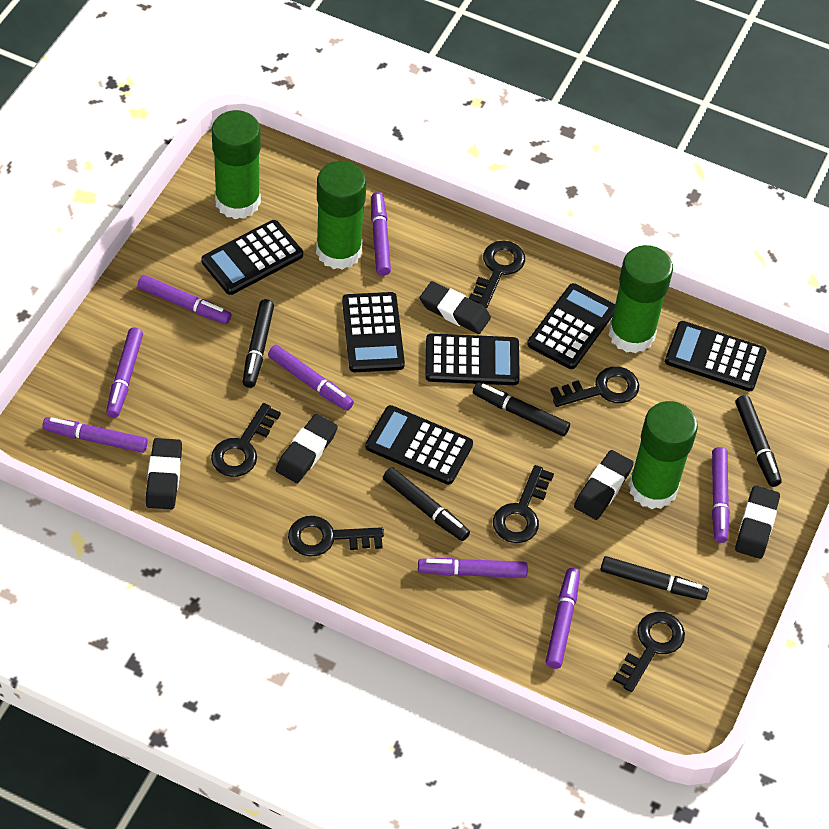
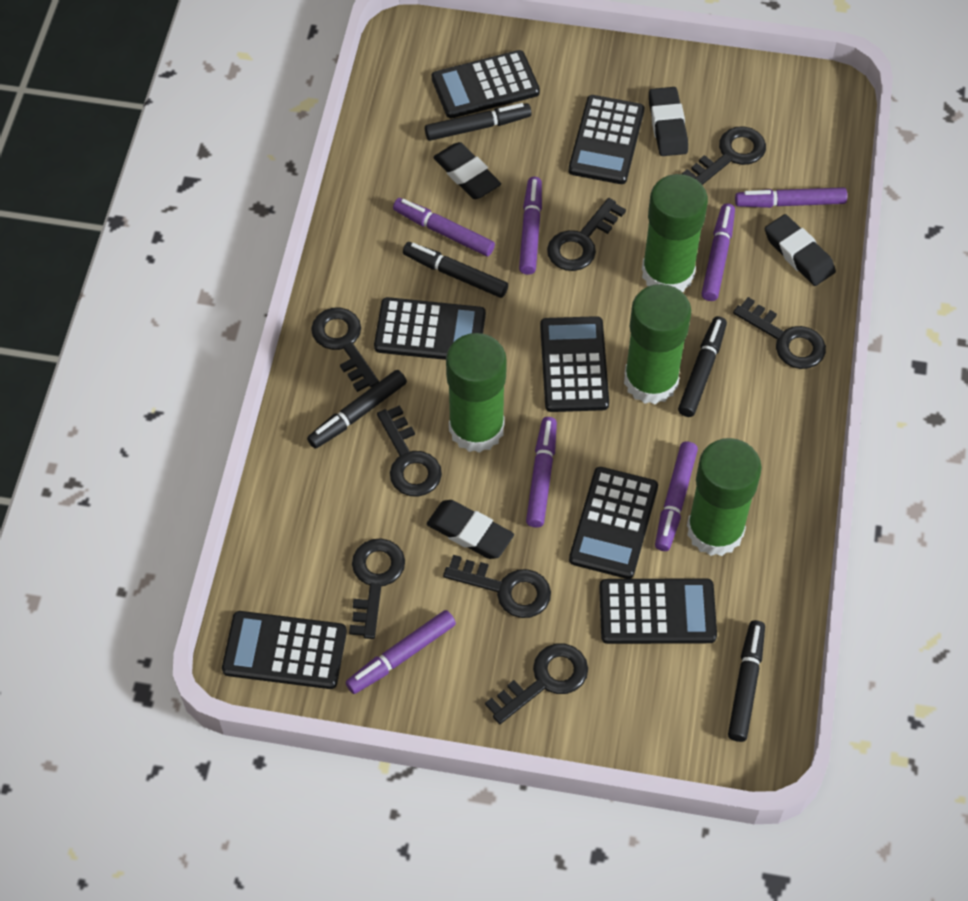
black calculator: [201,220,303,295] [342,292,405,372] [365,405,473,485] [425,333,520,385] [527,283,615,369] [665,321,767,392] = 6 -> [222,611,347,689] [374,297,486,360] [432,50,540,118] [540,316,609,412] [568,95,644,184] [569,467,658,579] [599,578,717,644] = 7
black eraser: [146,438,182,509] [276,414,338,483] [420,281,491,334] [574,450,634,520] [735,485,780,559] = 5 -> [427,500,514,559] [433,142,501,199] [649,87,688,156] [765,214,836,286] = 4
black key: [211,403,281,477] [288,516,384,557] [469,241,525,308] [493,465,554,543] [550,366,639,407] [613,612,685,692] = 6 -> [311,307,379,392] [349,538,405,639] [377,405,442,497] [443,555,551,618] [485,644,588,724] [547,198,626,271] [682,126,766,185] [733,297,826,369] = 8
purple marker: [43,417,148,453] [106,327,143,418] [137,275,231,324] [268,345,354,411] [371,192,391,276] [418,558,528,578] [546,568,580,669] [712,447,730,543] = 8 -> [346,610,456,694] [393,198,495,256] [519,177,542,275] [526,417,557,528] [655,441,698,551] [701,203,735,301] [735,187,847,208] = 7

